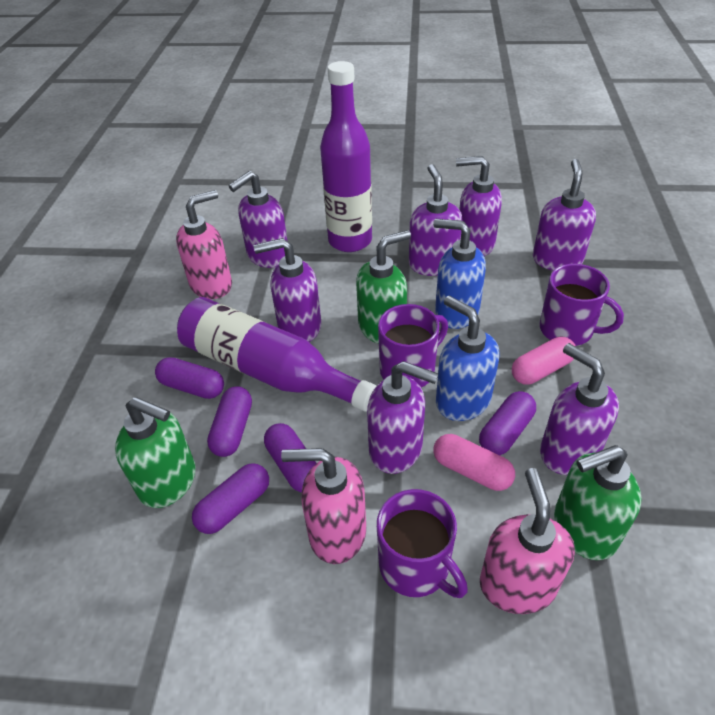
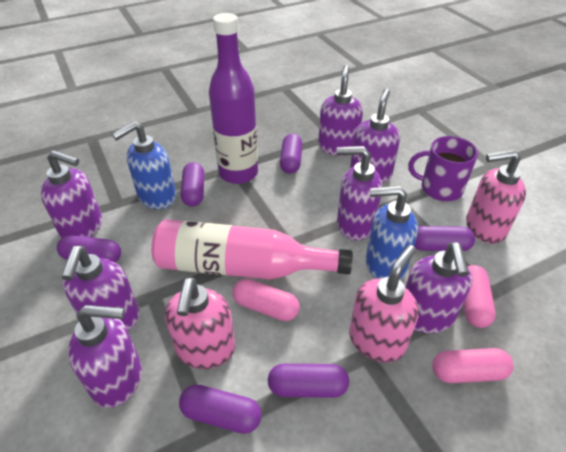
green soap dispenser: [115,397,196,508] [356,230,411,344] [554,445,642,560] = 3 -> none = 0
pink bottle: none = 0 -> [151,219,353,280] = 1
pink capsule: [434,434,515,491] [512,337,575,385] = 2 -> [233,279,300,321] [432,348,514,383] [463,265,496,328] = 3
purple bottle: [177,297,377,412] [320,61,372,252] = 2 -> [209,13,258,184] = 1
purple capsule: [155,357,224,399] [192,463,269,534] [207,386,252,457] [264,423,317,492] [479,391,536,455] = 5 -> [57,235,121,263] [179,385,262,434] [181,162,204,206] [268,364,349,398] [280,134,302,174] [414,226,475,251] = 6
purple mug: [377,489,468,598] [378,304,448,387] [540,264,624,346] = 3 -> [408,136,478,201] = 1

